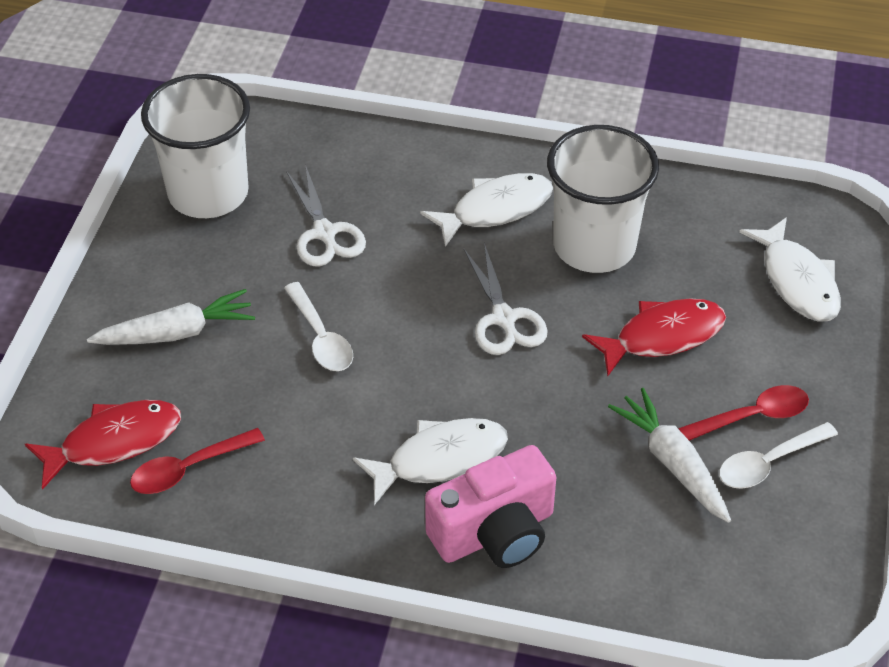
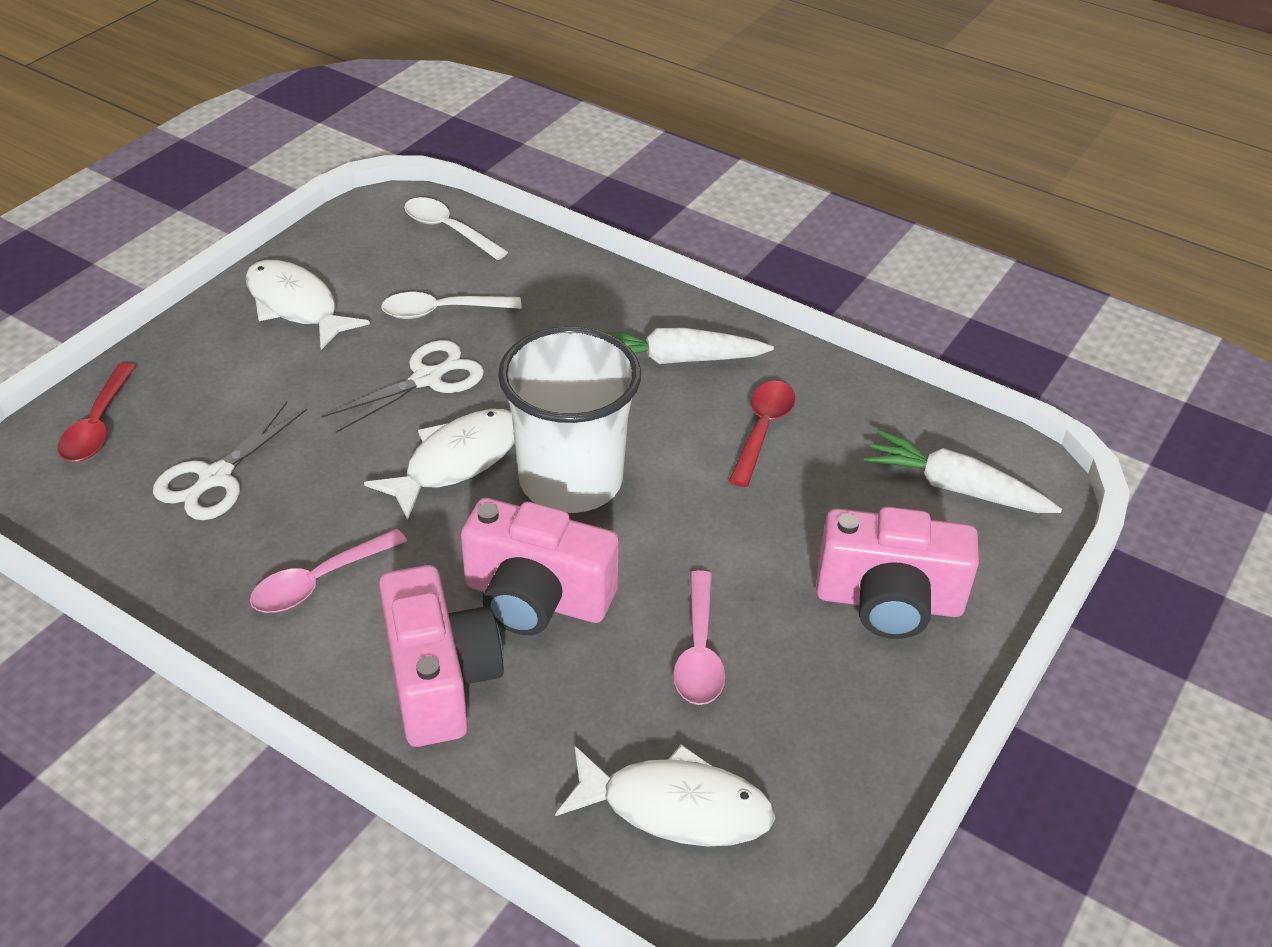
pink camera: [425,445,556,568] = 1 -> [379,565,504,747] [461,498,619,635] [816,507,979,639] = 3
pink spoon: none = 0 -> [250,529,407,613] [673,570,726,705] = 2
red fish: [25,400,181,490] [582,299,726,377] = 2 -> none = 0
white cup: [141,74,250,218] [547,125,659,273] = 2 -> [498,326,641,513] = 1

